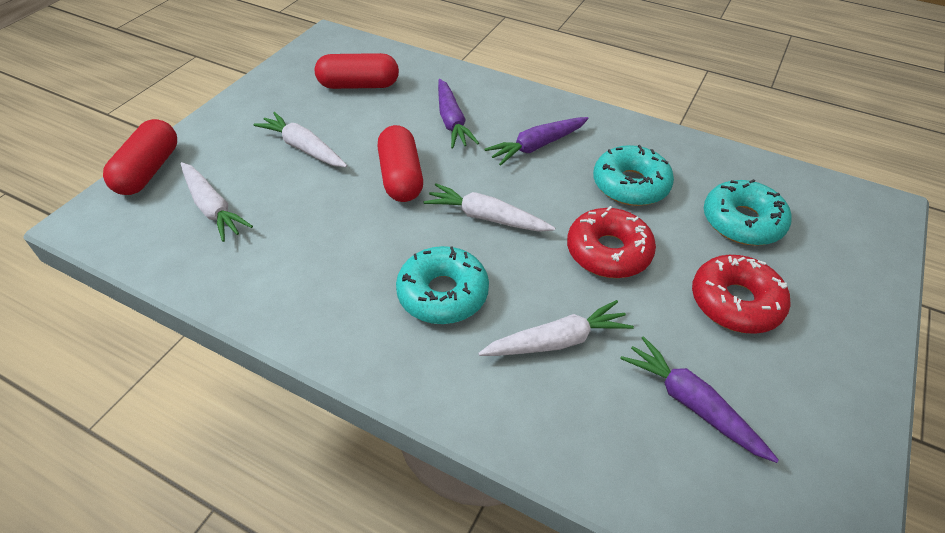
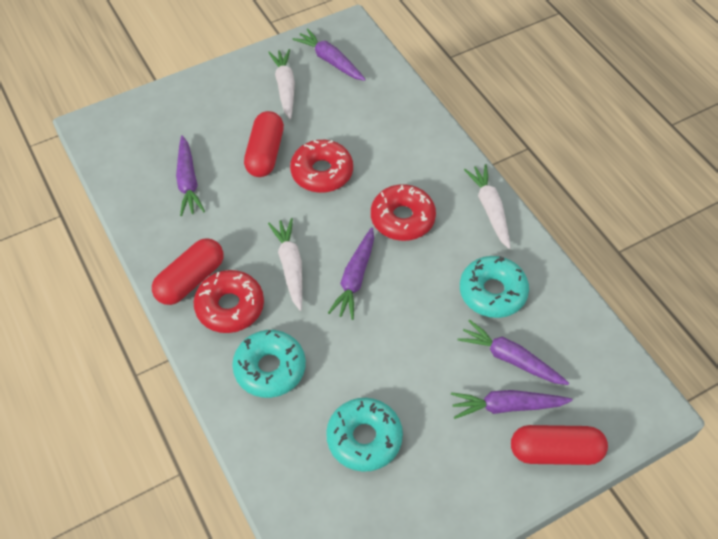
purple carrot: [438,79,479,148] [484,117,589,166] [620,336,779,463] = 3 -> [176,135,205,216] [292,28,366,81] [328,227,374,320] [451,390,573,419] [457,320,569,385] = 5
red donut: [567,206,656,278] [692,255,791,334] = 2 -> [194,270,264,333] [290,140,353,193] [371,184,436,241] = 3
white carrot: [181,162,253,242] [253,112,347,167] [424,183,555,232] [478,300,634,356] = 4 -> [268,49,295,119] [268,218,302,311] [464,164,511,249] = 3

